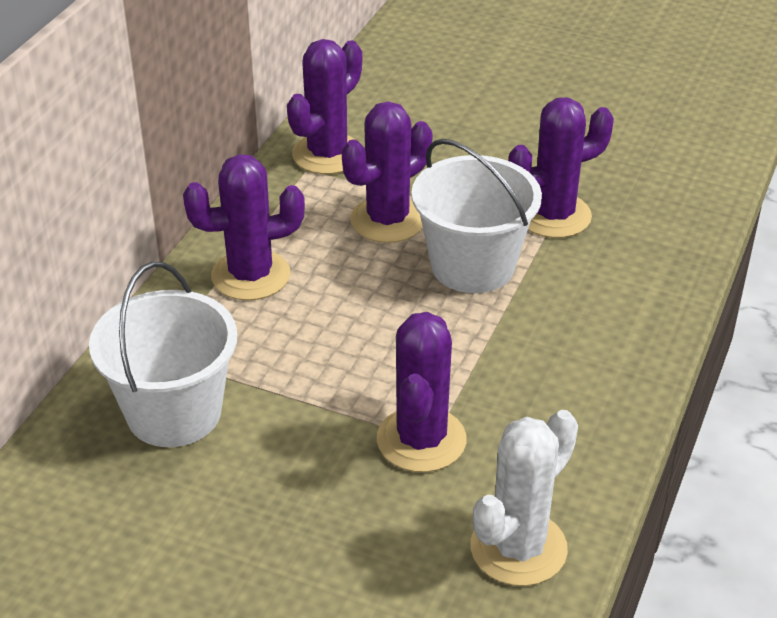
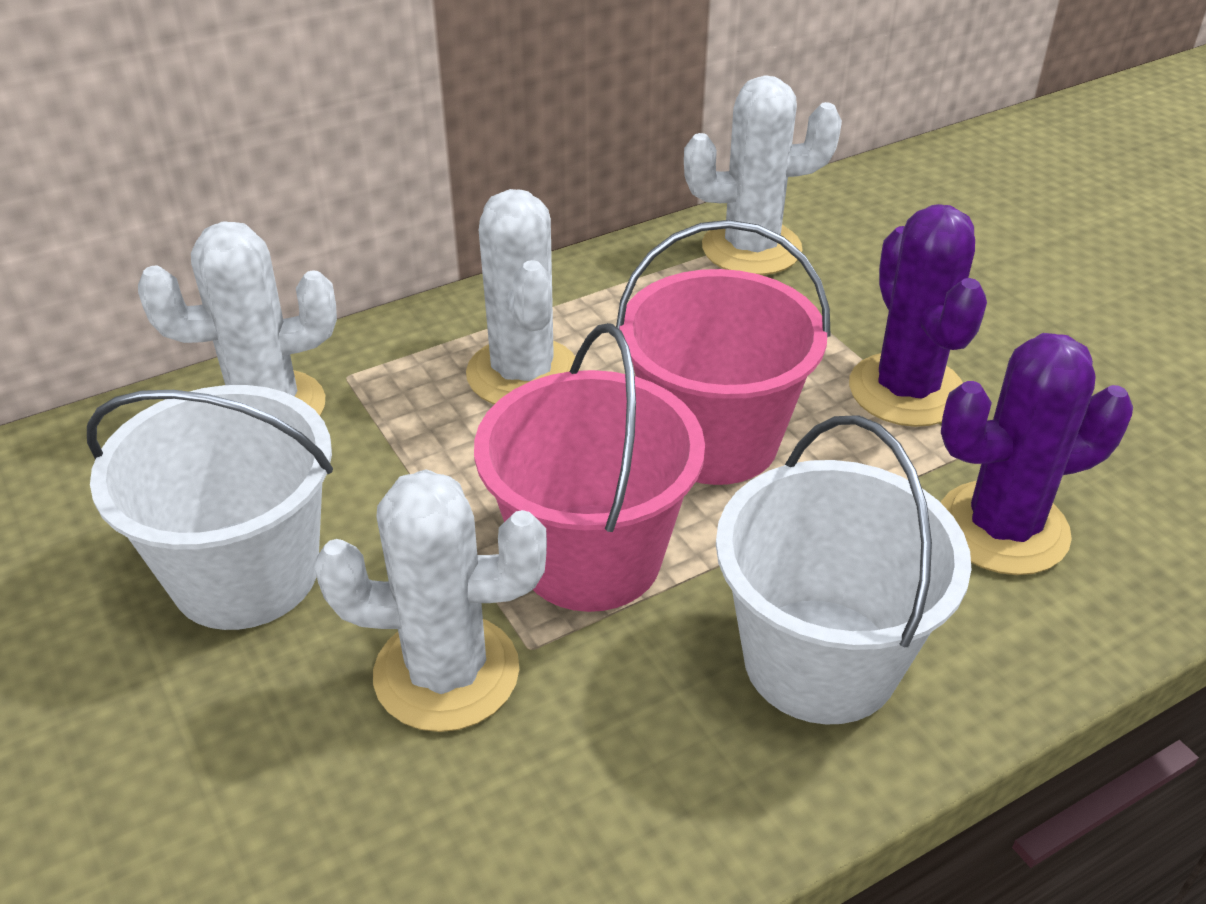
pink bucket: none = 0 -> [474,323,705,612] [616,220,831,485] = 2
purple cactus: [183,154,305,301] [287,39,362,174] [341,102,433,243] [377,312,466,472] [508,97,614,238] = 5 -> [849,204,987,427] [941,333,1133,575] = 2
white cactus: [470,410,578,586] = 1 -> [138,221,337,416] [314,470,547,732] [466,189,580,404] [684,75,842,275] = 4

